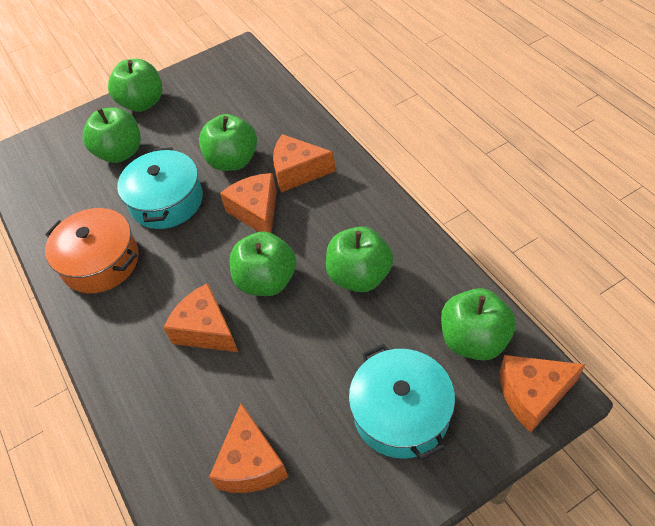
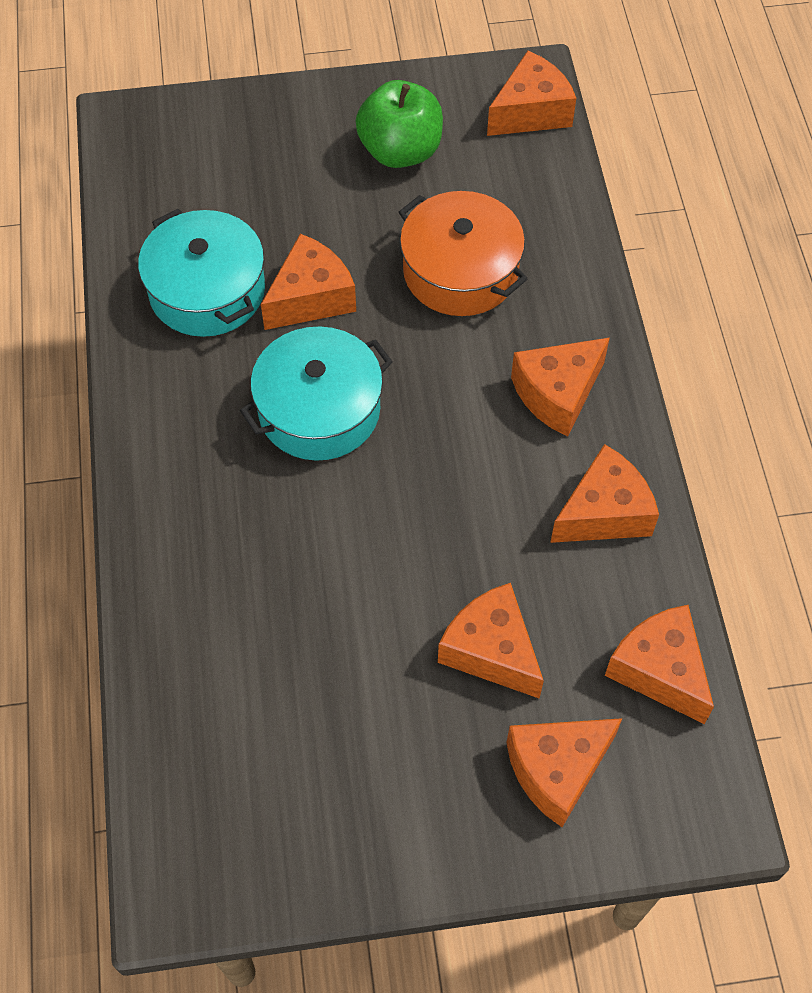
green apple: [83,107,141,163] [108,59,162,112] [199,114,257,171] [230,232,296,296] [326,227,393,292] [441,288,516,360] = 6 -> [356,80,443,168] = 1
orange cheese: [164,283,238,352] [209,403,289,493] [220,173,277,233] [273,134,336,192] [500,355,586,432] = 5 -> [261,234,356,330] [438,583,544,699] [487,51,576,136] [506,718,623,827] [511,338,610,436] [550,444,659,543] [605,605,714,724] = 7

